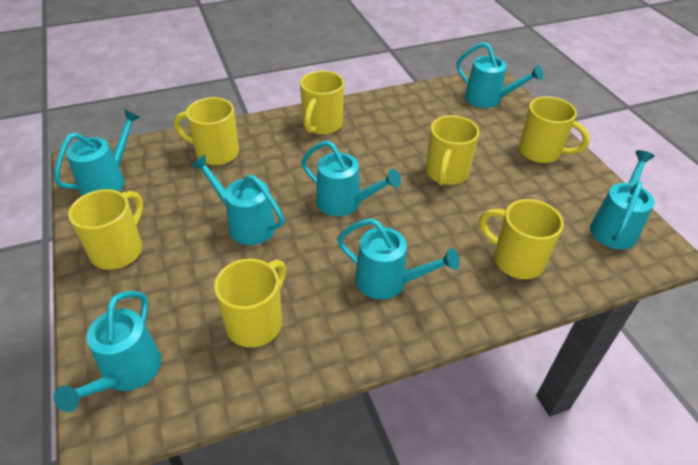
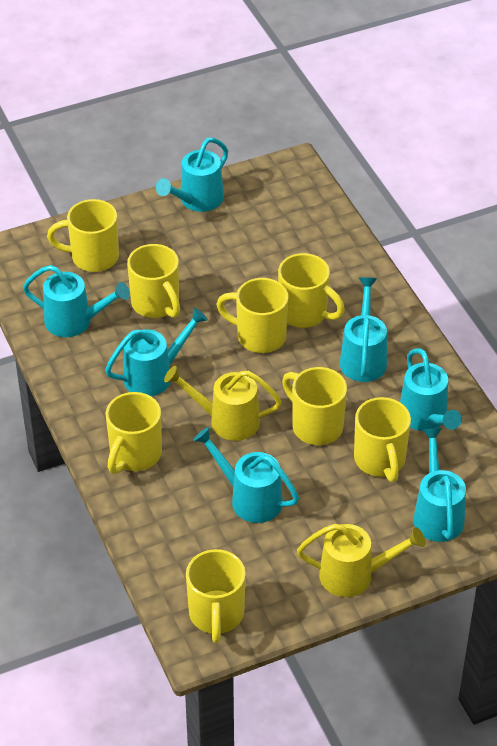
yellow mug: [68,189,143,270] [174,97,239,165] [214,259,286,347] [300,71,344,135] [426,115,479,185] [479,199,564,279] [519,96,590,163] = 7 -> [47,199,119,272] [106,392,162,474] [127,244,180,318] [186,549,246,643] [216,278,288,353] [278,253,345,328] [282,367,347,445] [354,397,411,482] = 8
yellow watering can: none = 0 -> [164,366,282,441] [297,524,426,597] = 2

